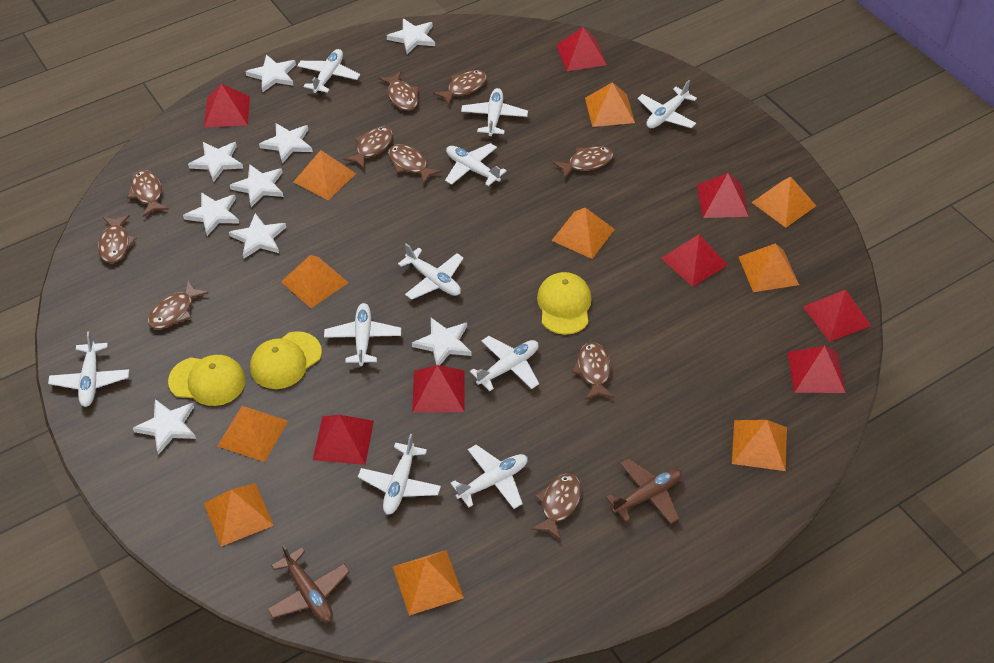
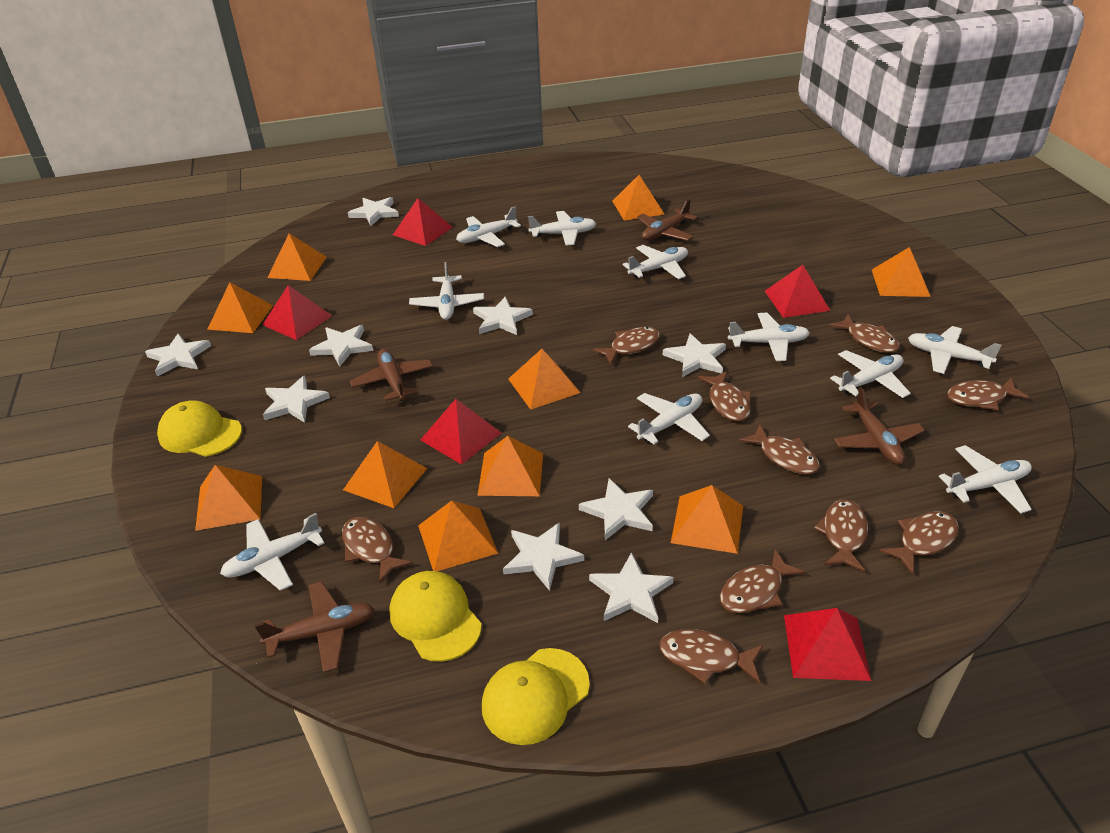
brown plane: [267,544,350,622] [606,458,682,524] = 2 -> [255,581,375,673] [350,349,433,401] [637,199,697,241] [834,387,925,465] = 4
red pyramid: [204,84,250,128] [313,415,374,465] [412,365,465,413] [556,27,607,71] [661,234,728,287] [697,173,749,218] [787,346,846,393] [803,289,871,342] = 8 -> [262,285,332,340] [393,198,453,246] [420,399,501,465] [765,265,830,318] [784,608,871,681] = 5

